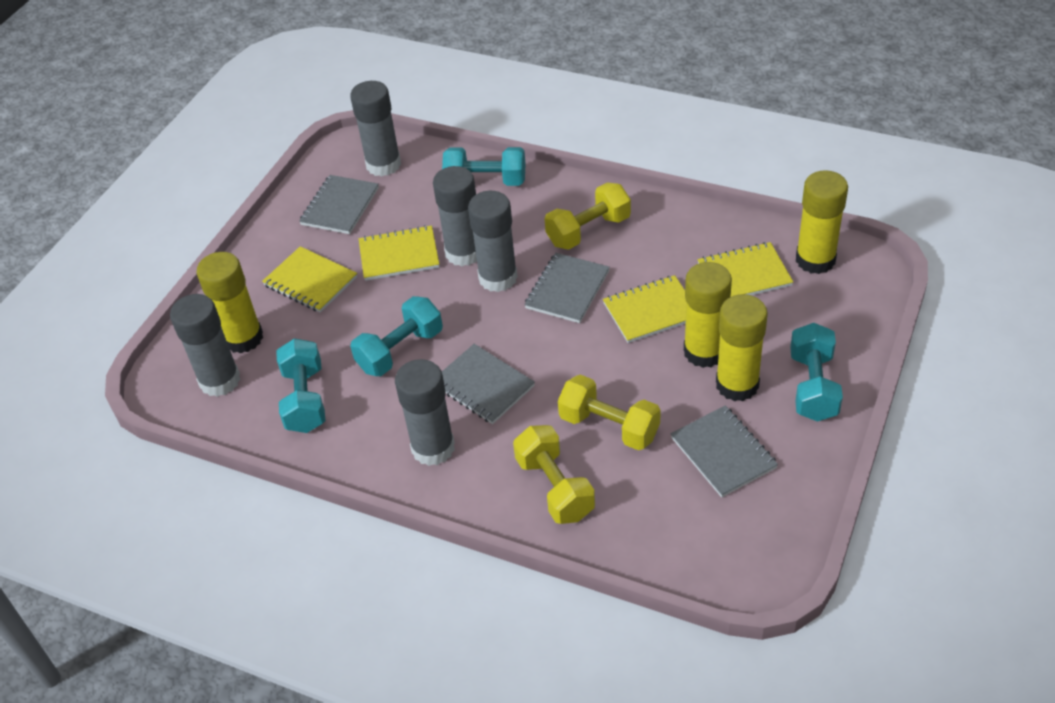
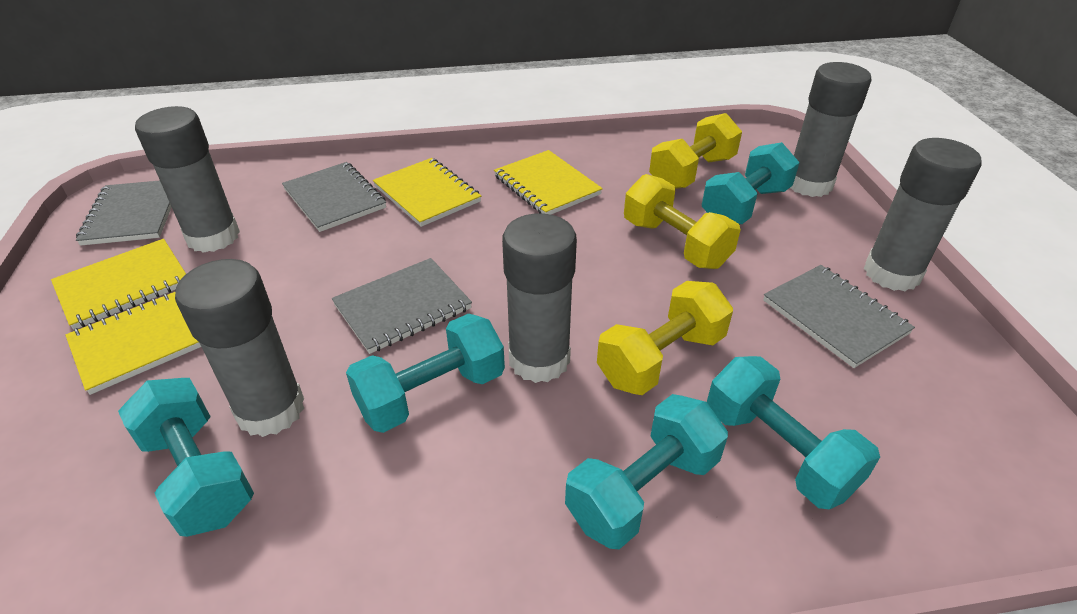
turquoise dumbbell: [276,338,325,433] [350,296,443,376] [442,147,526,186] [790,323,843,422] = 4 -> [118,378,254,537] [346,313,505,433] [565,394,728,549] [702,142,800,224] [707,356,880,509] = 5
yellow glue stick: [196,252,263,353] [684,262,732,368] [716,294,768,401] [796,170,848,274] = 4 -> none = 0

